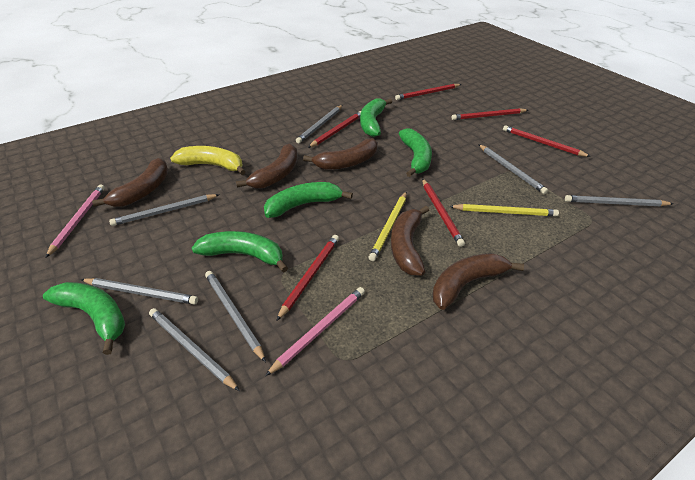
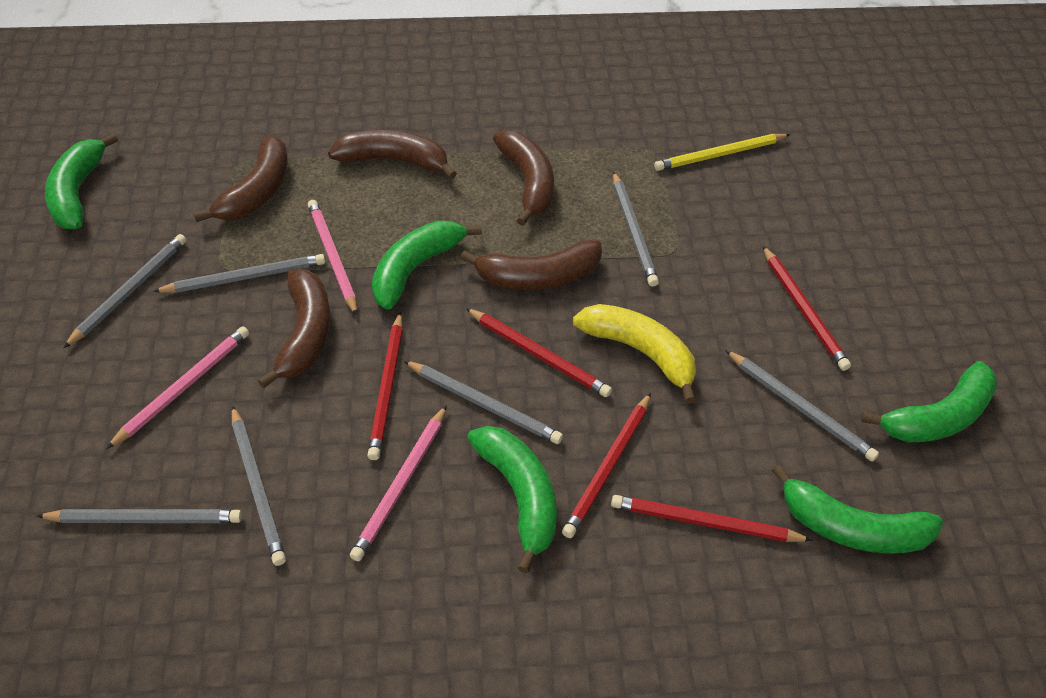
pink pencil: [45,184,105,258] [265,287,365,376] = 2 -> [106,326,249,449] [308,200,358,315] [350,405,447,561] = 3
red pencil: [276,235,339,321] [308,111,361,148] [395,84,462,100] [422,178,465,247] [451,108,528,120] [503,125,591,157] = 6 -> [367,312,403,460] [466,308,612,397] [562,393,651,538] [611,495,813,542] [763,246,851,371] = 5
yellow pencil: [369,192,407,261] [449,204,559,216] = 2 -> [654,134,791,171] = 1

